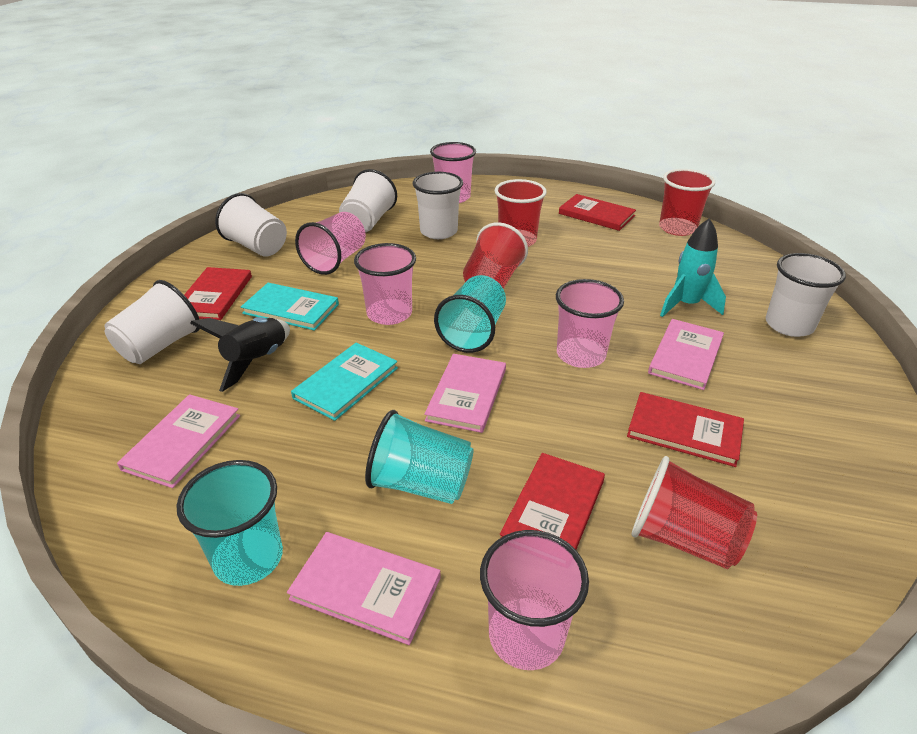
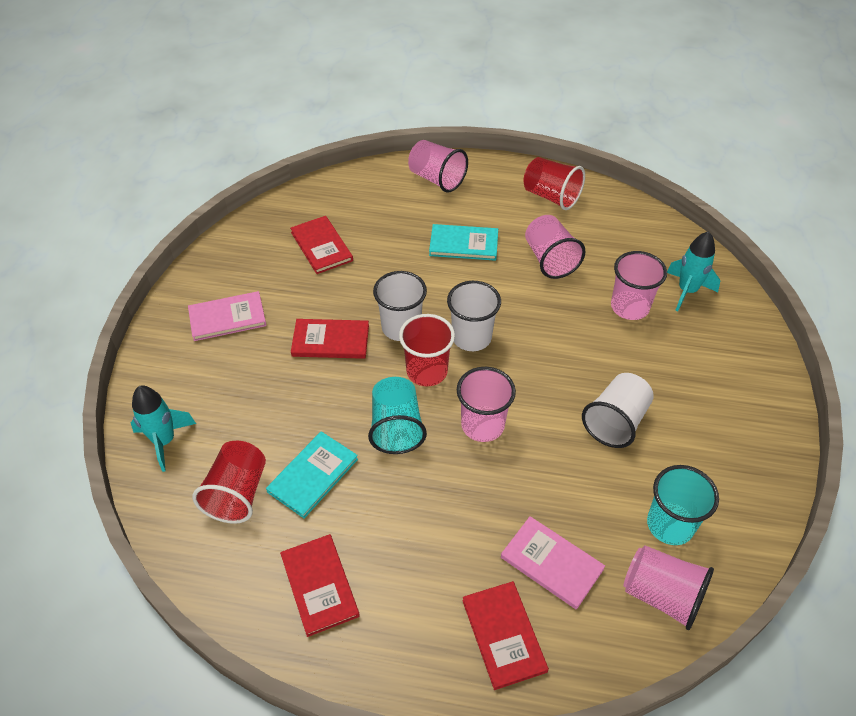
black rocket: [190,317,290,392] = 1 -> none = 0
pink book: [117,394,240,488] [287,532,441,645] [424,354,506,433] [648,319,724,390] = 4 -> [188,291,267,341] [501,516,605,610] = 2
red cup: [463,222,528,289] [495,179,547,247] [631,456,757,569] [659,169,715,236] = 4 -> [192,441,266,524] [399,314,455,386] [524,157,585,210] = 3
turquoise cup: [177,460,283,586] [365,410,474,504] [434,275,506,353] = 3 -> [368,377,427,454] [647,465,719,545] = 2
turquoise rocket: [660,218,726,317] = 1 -> [131,386,196,472] [667,231,720,311] = 2
white cup: [105,280,200,364] [215,193,287,257] [339,169,397,232] [413,172,463,239] [766,253,846,337] = 5 -> [373,271,427,341] [447,281,501,351] [582,373,654,448] = 3

